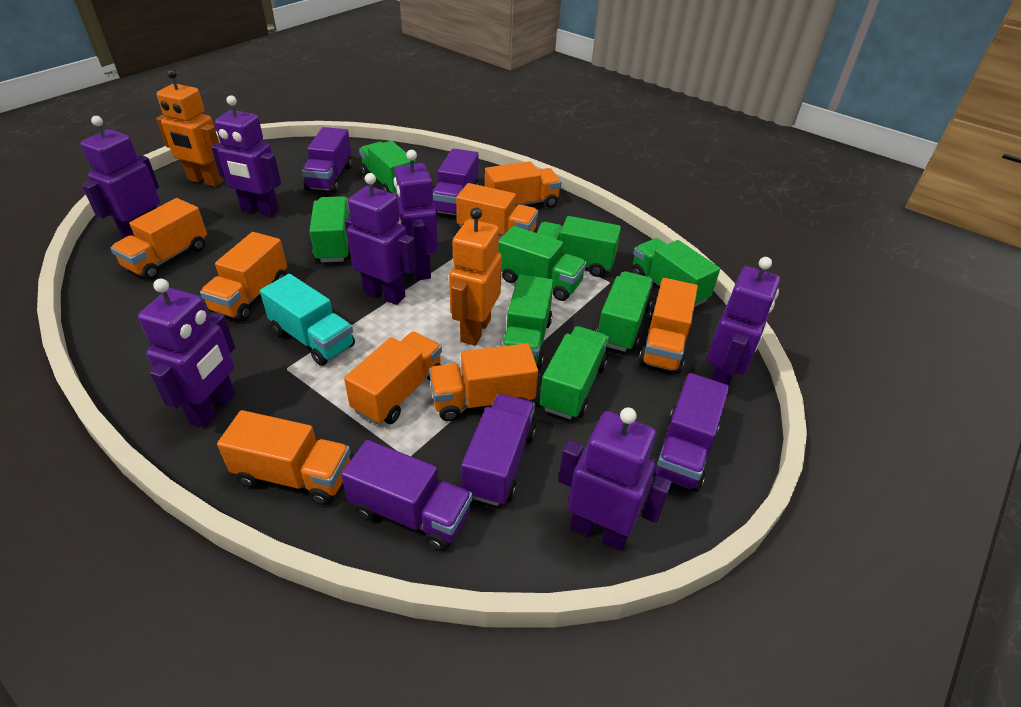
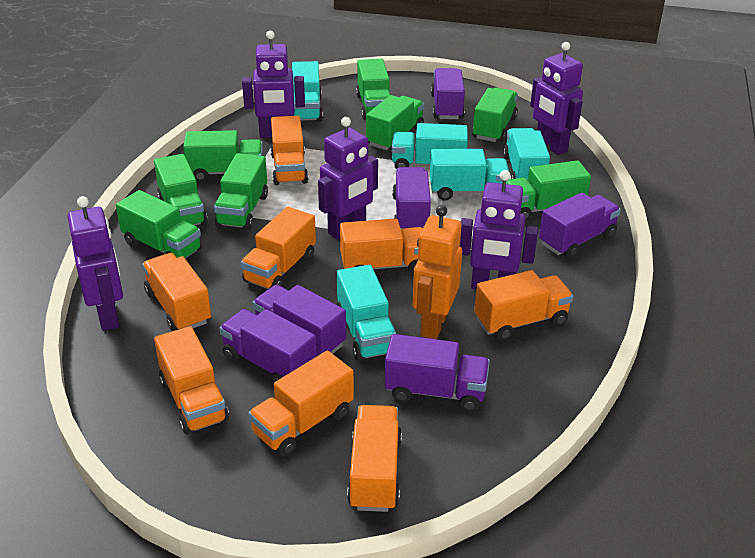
orange robot: [156,69,223,187] [449,208,502,346] = 2 -> [412,205,462,339] = 1
purple robot: [80,116,160,238] [138,279,235,428] [211,95,281,217] [345,173,416,305] [394,150,438,281] [558,407,672,551] [707,257,780,385] = 7 -> [68,196,123,331] [242,31,305,138] [318,117,378,240] [460,170,538,289] [530,42,583,155] = 5
purple truck: [302,127,352,193] [341,440,472,551] [433,148,479,215] [461,394,536,506] [653,373,729,492] = 5 -> [219,309,317,384] [252,285,346,356] [385,334,490,411] [392,167,431,229] [431,68,465,119] [539,193,621,258] = 6
turquoise truck: [260,274,355,366] = 1 -> [292,61,323,122] [337,265,396,361] [392,123,468,169] [430,149,510,201] [503,128,550,180] = 5

